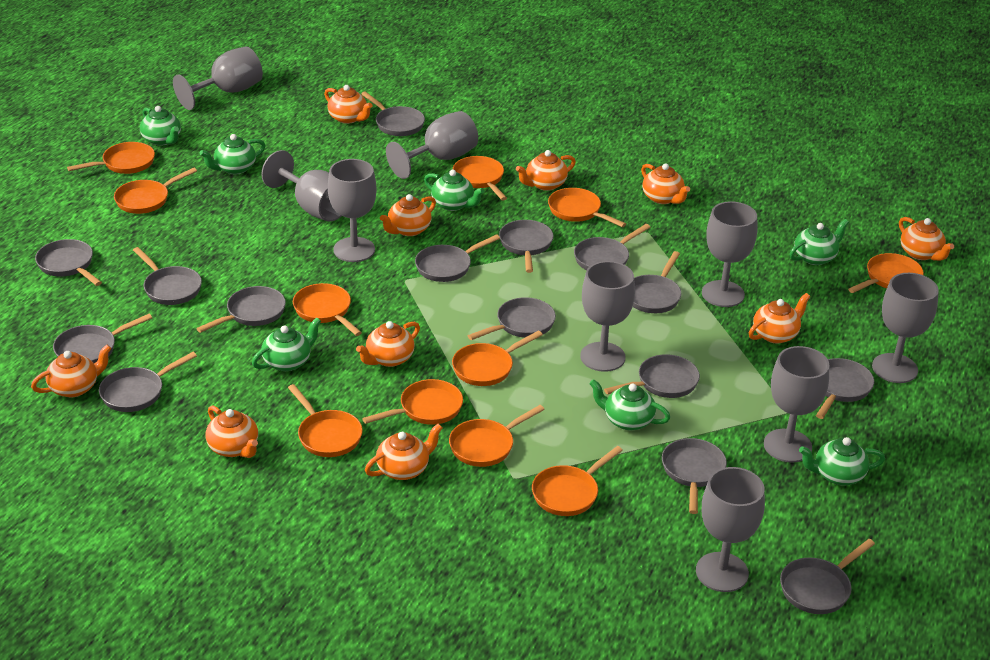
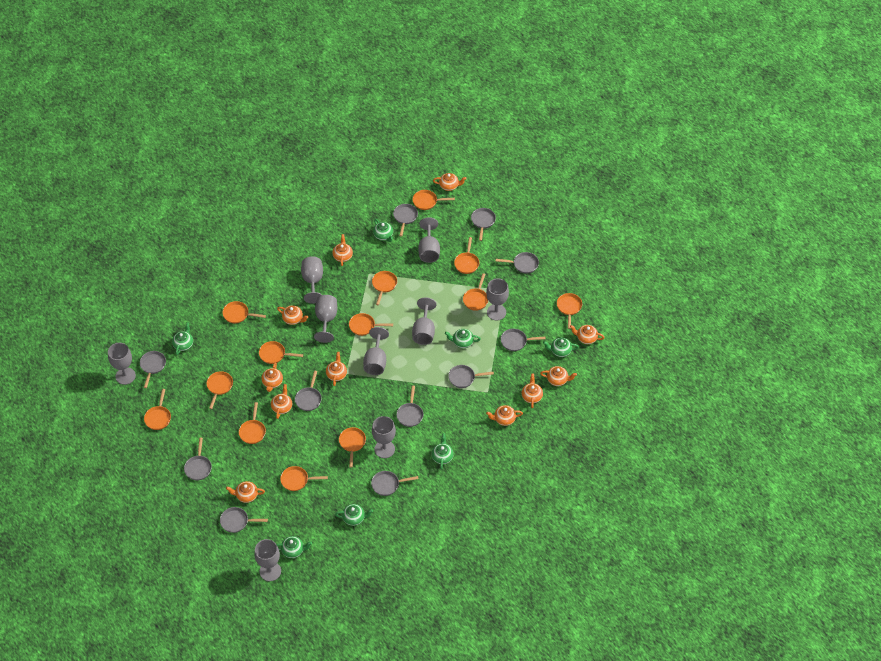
grey pan: [35,239,102,286] [53,314,152,363] [99,352,197,412] [133,247,202,305] [196,286,286,333] [361,91,425,136] [415,234,500,282] [468,297,556,340] [499,220,554,273] [574,224,650,270] [604,354,700,398] [633,251,682,313] [662,438,727,514] [780,539,875,614] [816,358,874,419] = 15 -> [140,351,166,388] [184,438,212,480] [220,507,268,533] [295,371,322,411] [371,471,418,496] [393,204,418,237] [397,386,423,427] [448,365,494,388] [471,208,496,241] [496,252,539,274] [501,329,546,351] = 11
orange pan: [67,142,155,174] [114,168,197,214] [288,384,363,457] [293,283,362,336] [362,379,463,425] [449,405,545,467] [452,331,543,386] [453,156,507,201] [532,446,623,516] [548,188,626,227] [848,253,924,293] = 11 -> [144,389,171,430] [207,371,233,409] [222,301,266,324] [239,402,266,444] [259,341,303,364] [280,466,328,491] [339,427,366,468] [349,313,393,336] [372,271,397,305] [412,190,455,210] [454,237,479,274] [463,273,488,311] [557,293,582,329] = 13
orange teapot: [31,345,111,397] [206,405,258,458] [324,85,373,124] [356,321,420,367] [365,424,443,480] [380,194,436,236] [516,150,576,191] [641,163,690,204] [749,293,810,343] [899,217,954,261] = 10 -> [226,481,265,503] [261,362,283,392] [271,384,292,419] [277,305,308,325] [326,352,347,386] [332,234,353,266] [433,173,466,191] [486,405,523,426] [522,373,543,408] [540,366,577,386] [570,325,605,344] = 11

